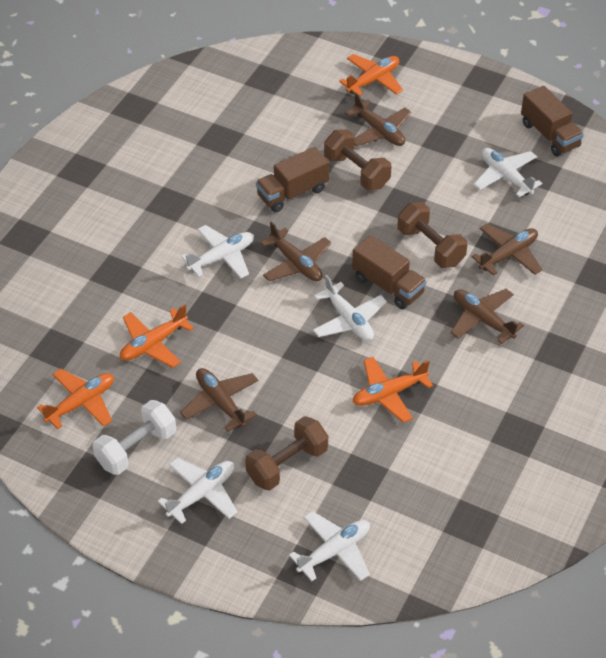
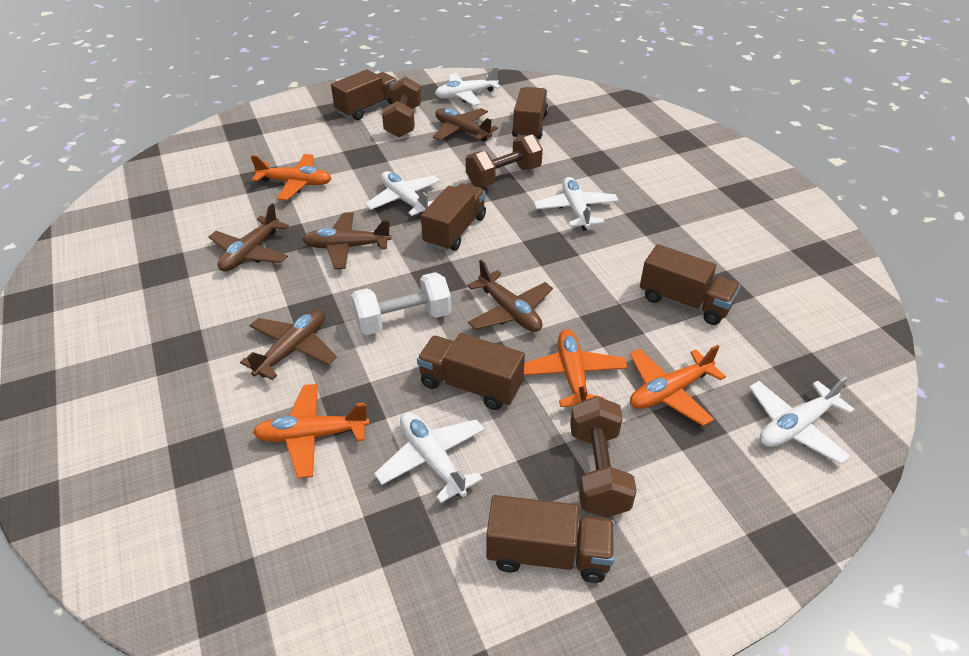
brown truck: [256,147,329,212] [352,235,427,309] [521,86,584,156] = 3 -> [331,69,398,120] [417,333,525,410] [421,183,486,251] [486,495,615,583] [512,87,548,139] [640,244,740,325] = 6

